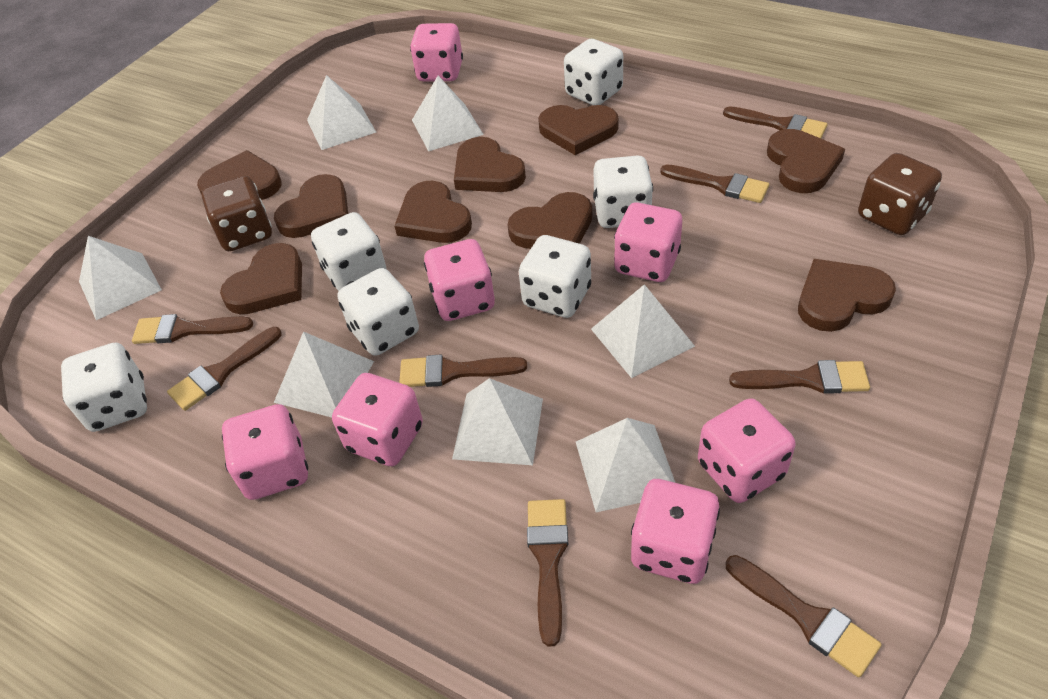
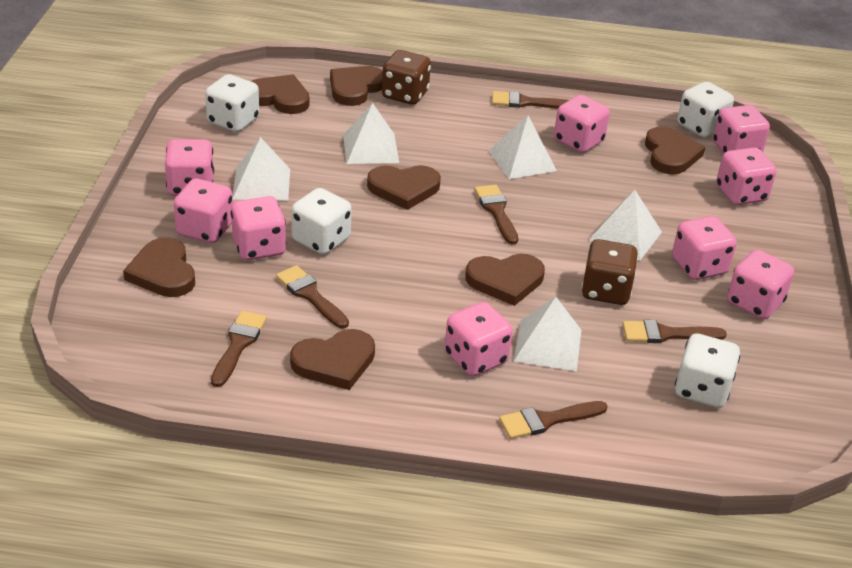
brown brush: [132,314,253,344] [167,327,282,411] [399,354,527,387] [527,499,568,646] [660,164,769,203] [723,106,827,138] [725,555,882,677] [729,360,870,394] = 8 -> [211,311,267,387] [276,265,349,329] [475,185,518,245] [492,91,569,109] [499,401,608,439] [622,320,727,343] = 6
brown heart: [197,150,281,200] [220,243,302,314] [274,174,348,238] [395,181,472,243] [454,137,526,192] [508,192,592,249] [538,105,619,155] [767,129,845,193] [798,259,896,332] = 9 -> [123,237,195,297] [251,75,310,114] [290,329,375,390] [330,66,383,106] [367,165,441,210] [465,254,545,306] [645,127,705,175] = 7
pink dice: [222,404,308,500] [332,373,423,466] [410,23,463,82] [424,239,495,321] [614,203,682,282] [631,479,720,584] [698,398,796,503] = 7 -> [165,139,214,196] [174,178,233,243] [231,196,286,260] [445,302,513,376] [554,95,610,153] [672,216,737,280] [713,105,770,153] [716,147,776,205] [727,250,794,319] = 9
white dice: [61,343,147,432] [311,212,387,291] [338,268,419,356] [519,235,591,318] [564,39,623,105] [593,155,653,228] = 6 -> [205,74,259,132] [291,188,352,255] [675,333,740,408] [677,82,734,138] = 4
white pyramid: [79,236,162,320] [274,332,374,417] [307,75,376,150] [412,76,484,151] [452,378,543,465] [576,418,675,512] [591,284,695,378] = 7 -> [232,137,290,201] [343,103,399,164] [488,116,557,179] [514,297,582,371] [589,190,662,260] = 5

